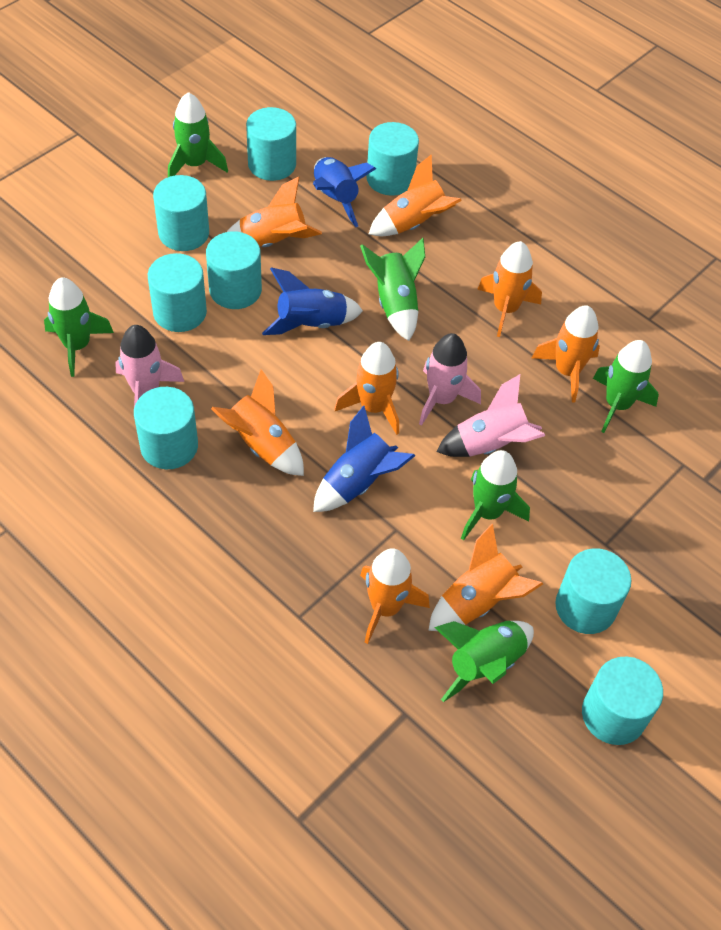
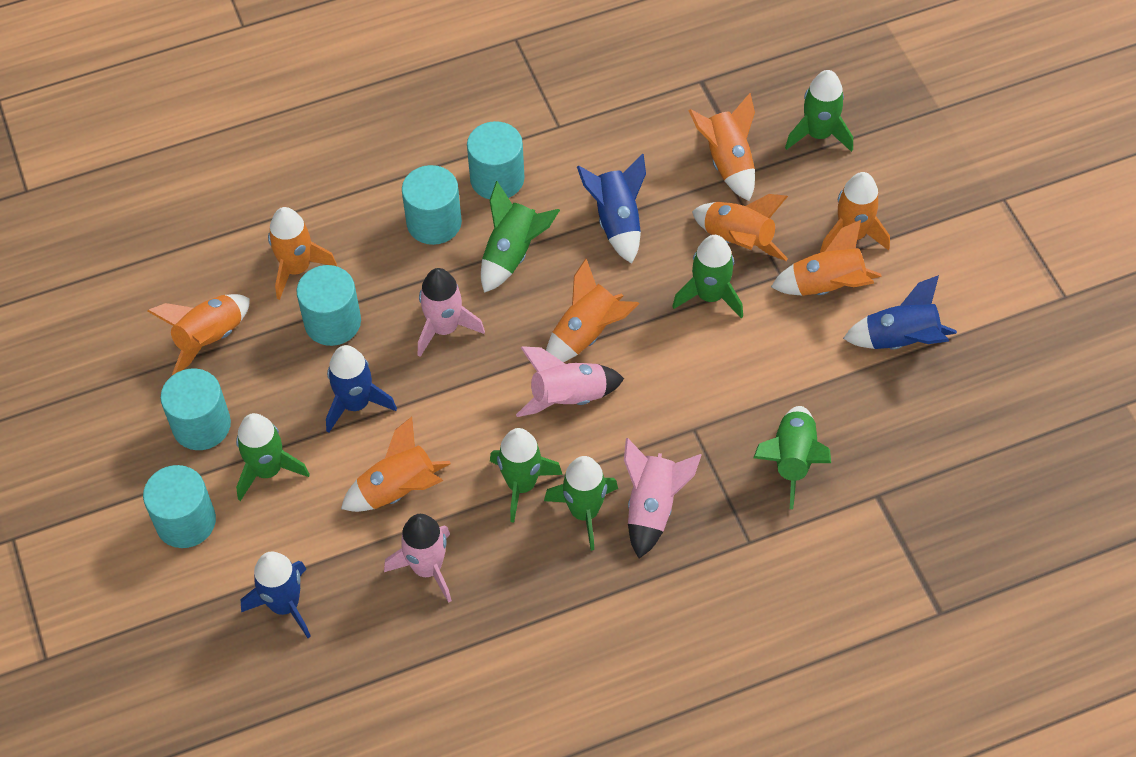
blue rocket: [262,267,363,335] [313,157,376,227] [313,405,415,512] = 3 -> [241,551,311,638] [326,345,397,433] [577,154,646,264] [843,275,957,350] = 4
green rocket: [44,277,114,377] [168,92,228,177] [360,238,425,341] [434,621,534,702] [461,450,530,540] [593,340,659,433] = 6 -> [236,413,310,501] [481,181,560,293] [490,428,563,523] [544,456,618,551] [672,235,743,318] [753,406,831,509] [785,70,853,152] = 7
pink rocket: [115,325,184,407] [419,333,481,425] [436,374,545,457] = 3 -> [384,514,452,603] [418,268,485,357] [516,346,624,417] [624,438,701,559] = 4
turquoise cylinder: [134,387,198,469] [148,253,207,332] [153,175,209,251] [206,232,262,309] [246,107,296,181] [366,122,419,196] [555,548,631,634] [582,656,663,745] = 8 -> [143,465,216,548] [160,369,231,450] [296,265,361,346] [402,165,462,245] [467,121,525,199] = 5

